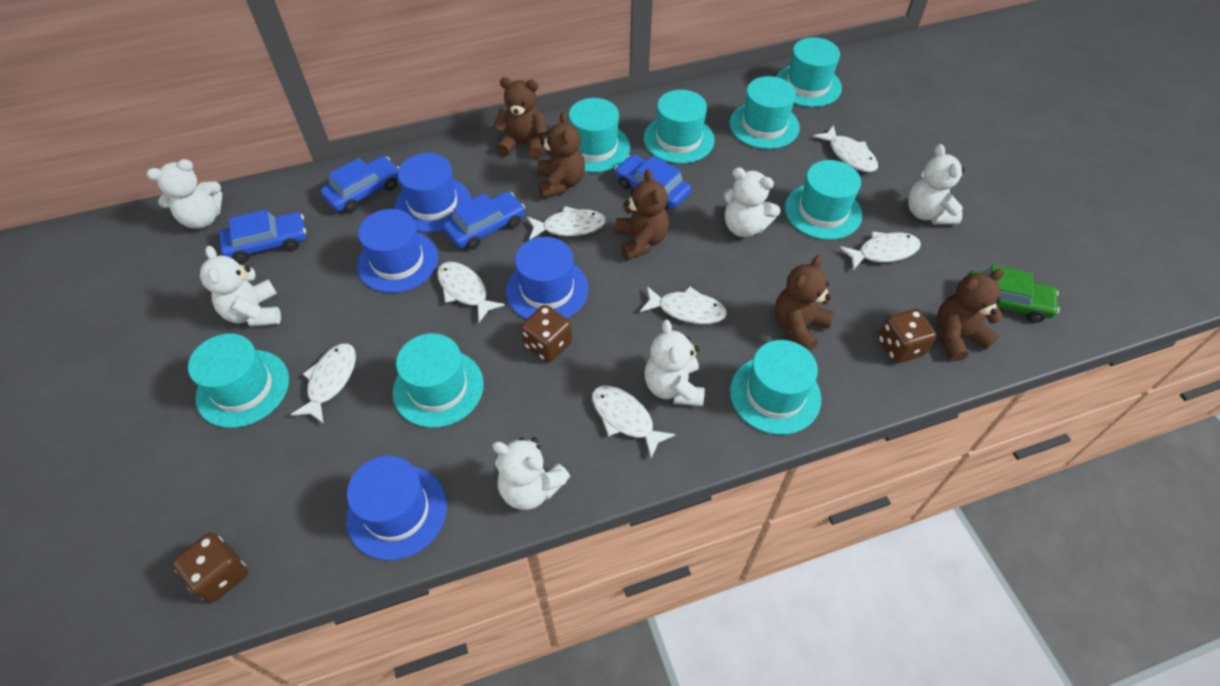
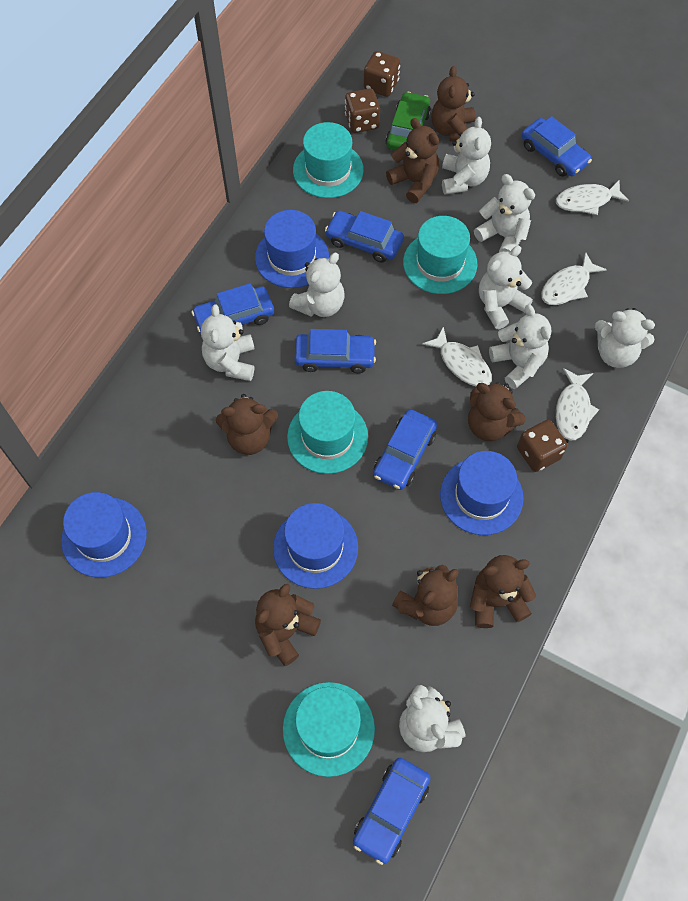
blue car: [219,210,306,263] [320,156,399,213] [443,192,525,250] [615,154,691,210] = 4 -> [191,283,274,333] [294,329,376,373] [325,211,404,263] [353,758,431,865] [373,409,437,490] [521,116,592,177] = 6
brown teddy bear: [493,77,547,159] [537,112,585,199] [616,169,669,260] [775,255,835,351] [937,269,1004,362] = 5 -> [216,394,278,455] [255,584,321,666] [386,118,439,203] [392,565,459,626] [431,66,475,142] [468,382,526,441] [470,555,536,628] = 7
turquoise hat: [188,334,289,428] [393,333,484,428] [569,98,630,172] [644,90,715,164] [729,76,800,149] [730,340,821,435] [776,37,842,107] [785,160,862,240] = 8 -> [283,682,375,777] [287,391,368,474] [293,122,364,198] [403,216,478,294] = 4
white fish: [290,344,356,424] [437,262,505,322] [527,206,606,240] [592,386,675,458] [640,286,727,324] [813,125,878,172] [840,231,921,270] = 7 -> [422,327,492,387] [541,252,607,305] [556,179,629,215] [556,368,599,441] = 4
white teddy bear: [147,159,222,229] [200,246,281,327] [492,437,570,510] [645,320,705,406] [723,167,780,237] [908,144,965,224] = 6 -> [201,304,255,381] [289,253,345,317] [399,685,466,752] [442,117,491,195] [474,174,535,252] [479,246,533,329] [489,305,551,389] [595,308,655,368] = 8

